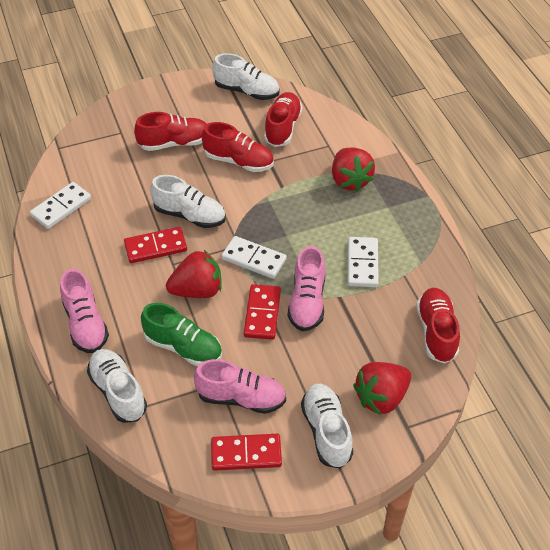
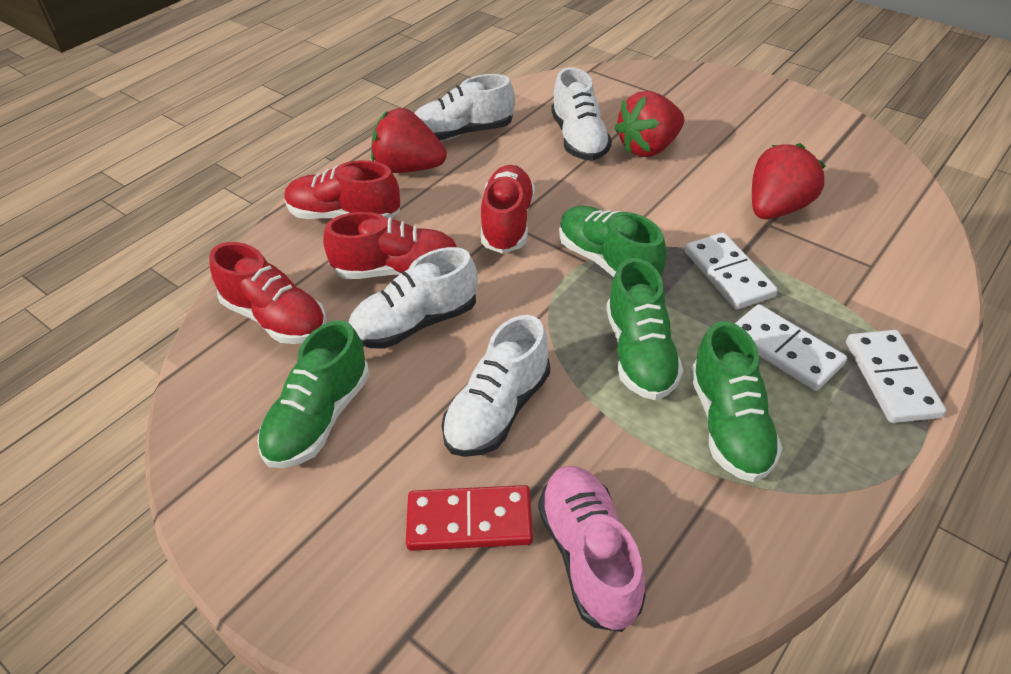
green shoe: [141,303,222,366] = 1 -> [257,320,370,468] [559,206,666,277] [606,258,683,400] [690,321,783,482] = 4
pink shoe: [60,269,109,353] [194,359,286,414] [288,246,325,331] = 3 -> [538,466,646,632] = 1
red domino: [124,227,187,263] [211,434,282,471] [244,284,281,340] = 3 -> [406,485,533,551] = 1

